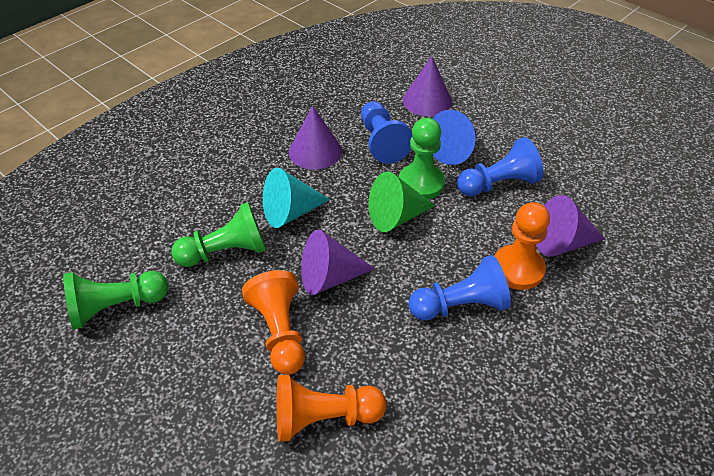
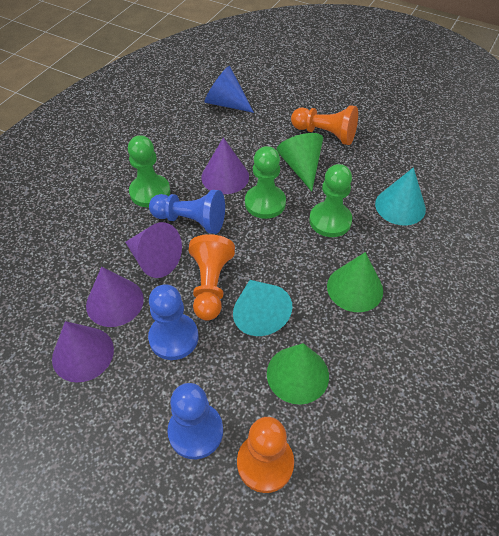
green cone: [368,172,435,232] = 1 -> [267,343,329,405] [276,133,323,191] [327,252,383,312] = 3
turquoise cone: [263,168,330,228] = 1 -> [233,280,292,336] [375,167,426,226] = 2

